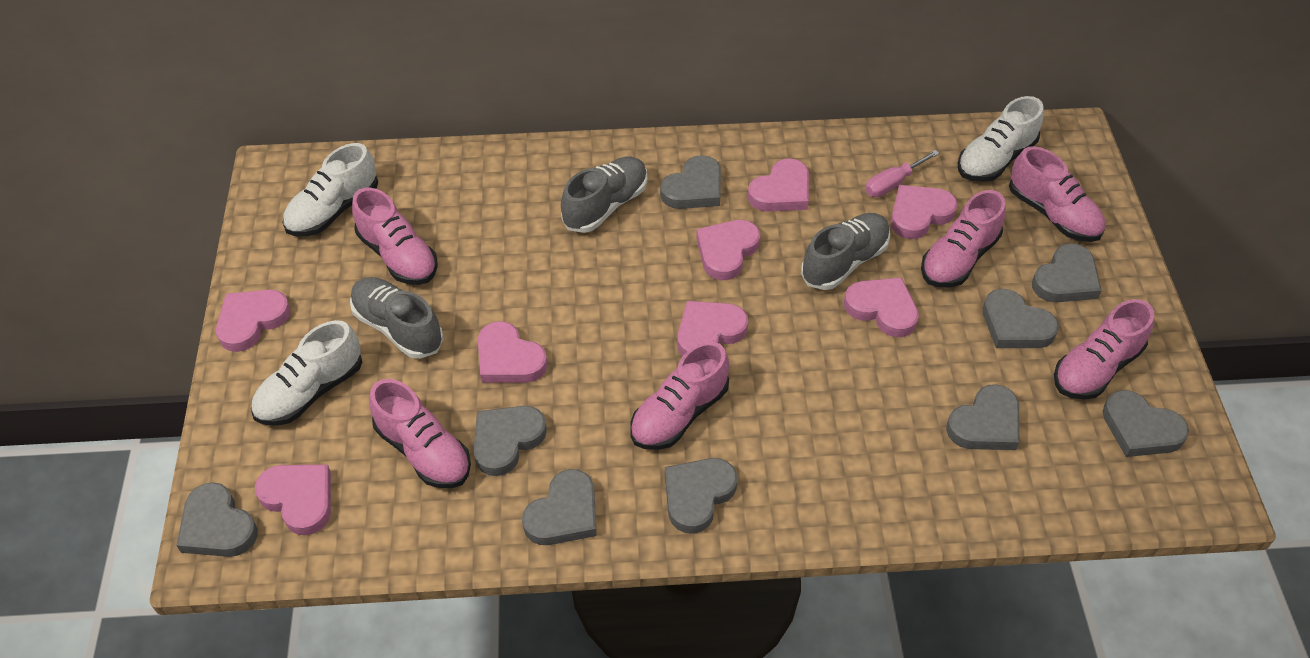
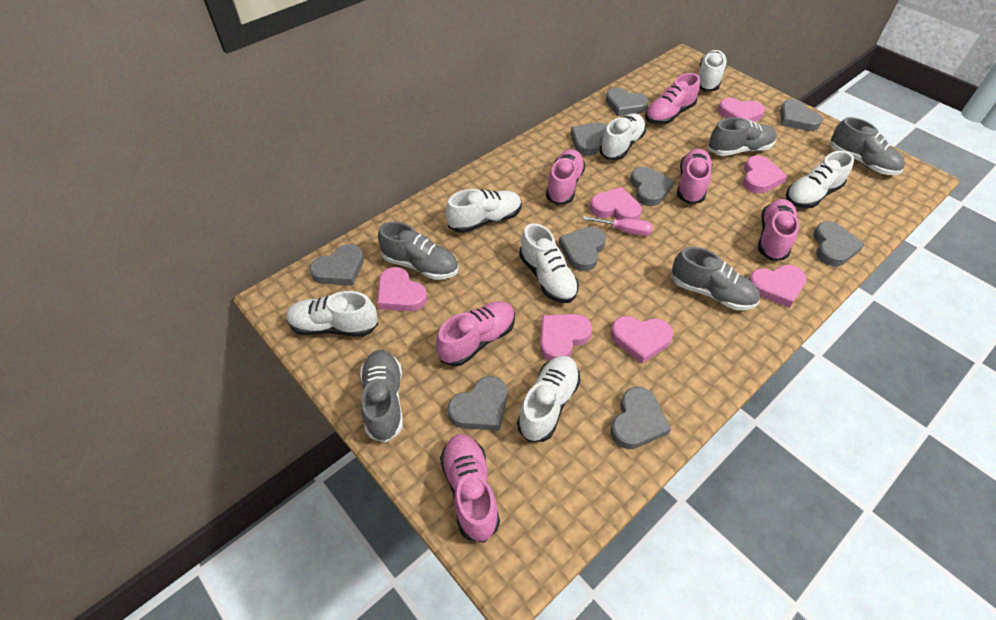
grey shoe: [350,277,443,359] [561,157,647,233] [801,213,890,290] = 3 -> [360,350,403,443] [378,222,459,280] [671,247,760,310] [709,117,777,156] [830,117,905,175] = 5
pink heart: [216,290,291,352] [255,464,331,535] [478,321,547,383] [677,301,748,356] [696,220,760,280] [748,158,809,212] [844,277,919,337] [891,185,958,239] = 8 -> [377,267,427,311] [540,314,592,361] [590,187,642,220] [611,316,673,364] [718,98,765,122] [743,155,787,193] [749,265,807,308] = 7
white shoe: [251,320,362,426] [282,143,378,236] [958,96,1044,182] = 3 -> [286,291,378,337] [446,189,522,233] [517,356,580,442] [519,223,579,303] [599,113,646,160] [698,50,728,92] [786,151,854,208] = 7

